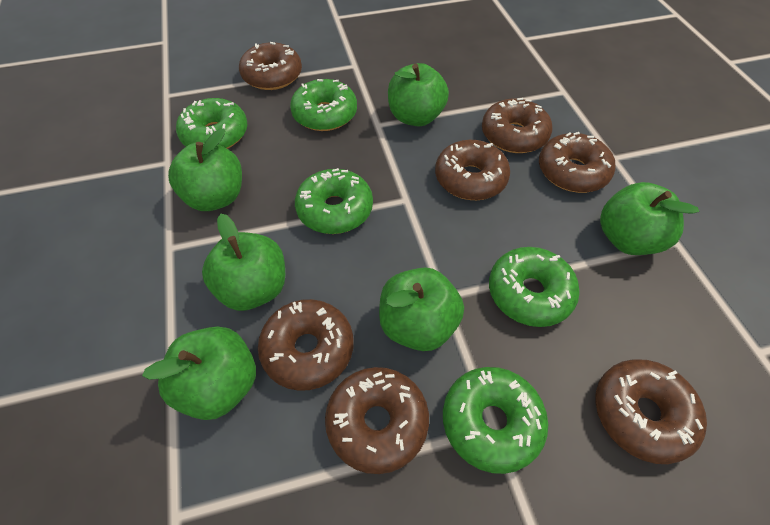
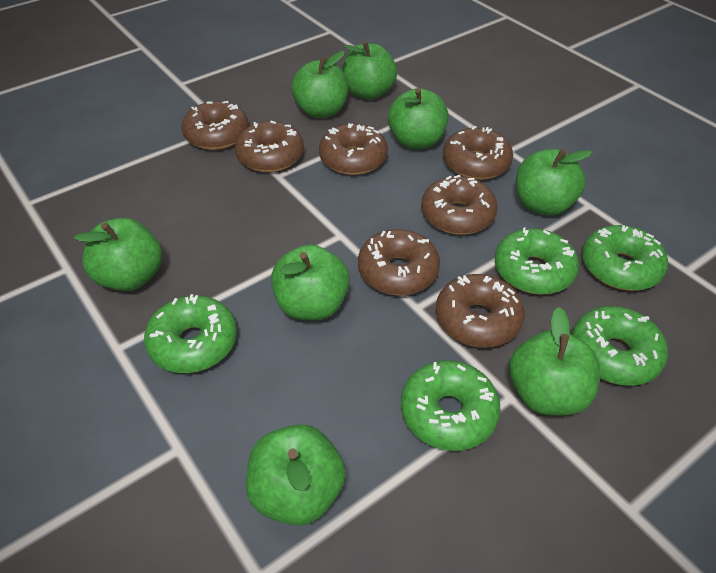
green apple: [142,326,256,420] [168,128,242,211] [202,214,285,311] [379,267,464,351] [388,63,449,126] [600,182,699,255] = 6 -> [74,218,162,291] [246,424,346,526] [271,244,350,320] [291,51,349,118] [342,41,397,100] [388,88,448,149] [509,307,600,415] [516,149,593,216] = 8

